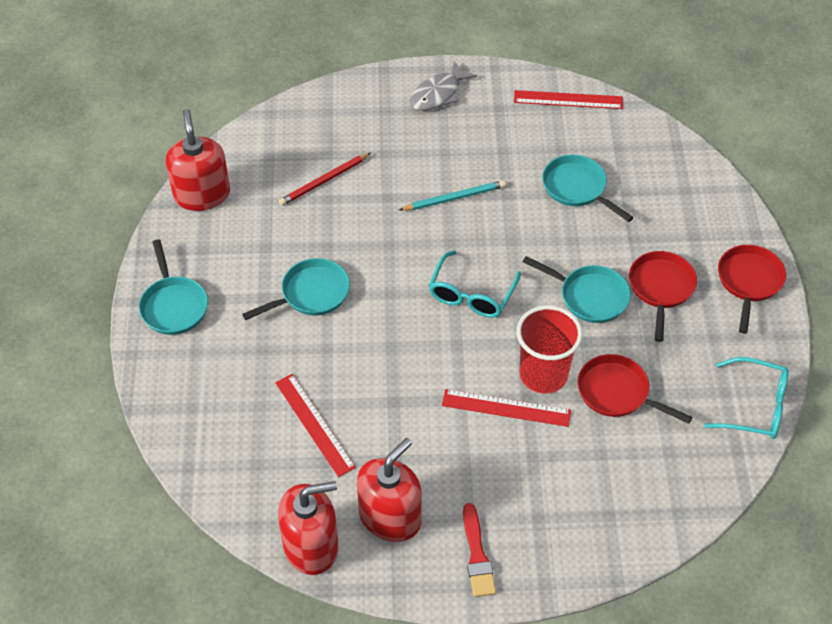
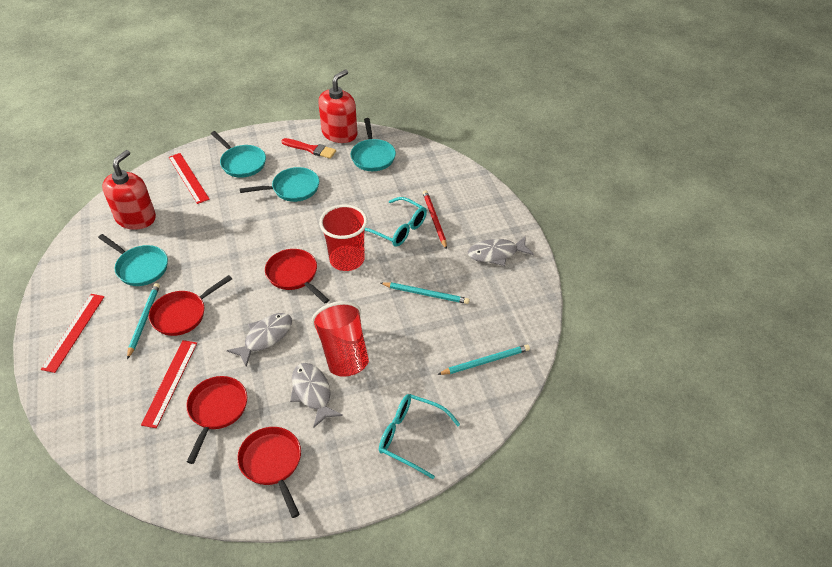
grey fish: [410,61,477,111] = 1 -> [227,313,292,367] [290,363,343,427] [468,236,534,266] = 3
red cup: [516,305,583,394] = 1 -> [312,301,369,377] [319,205,367,271] = 2
red pan: [577,354,693,424] [629,251,697,342] [718,245,786,334] = 3 -> [149,275,232,336] [186,376,247,464] [237,427,301,518] [265,249,329,304] = 4
red soap dispenser: [166,109,230,211] [278,481,338,575] [357,438,422,542] = 3 -> [102,150,156,230] [318,70,358,143] = 2
turquoise pencil: [399,180,506,211] = 1 -> [127,283,160,359] [380,282,469,304] [437,344,530,375] = 3

